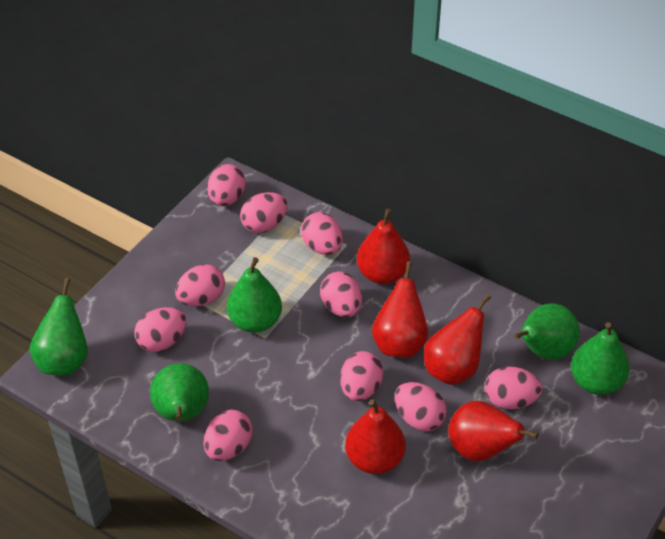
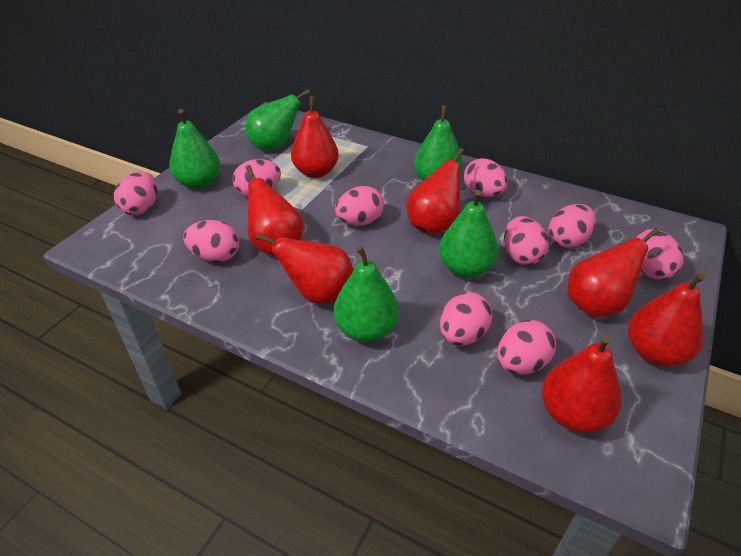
red pear: [345,399,406,474] [357,208,410,284] [372,261,428,358] [424,294,491,385] [448,401,539,461] = 5 -> [245,165,304,256] [256,233,354,304] [291,96,339,178] [407,148,464,235] [542,335,621,433] [567,228,660,317] [628,273,706,367] = 7

